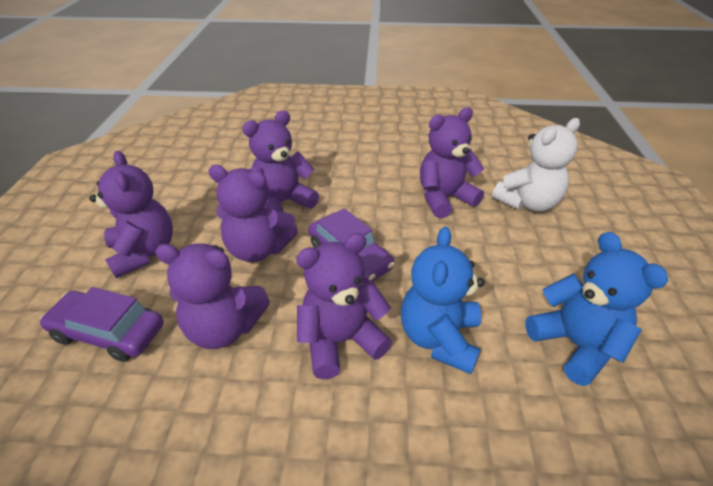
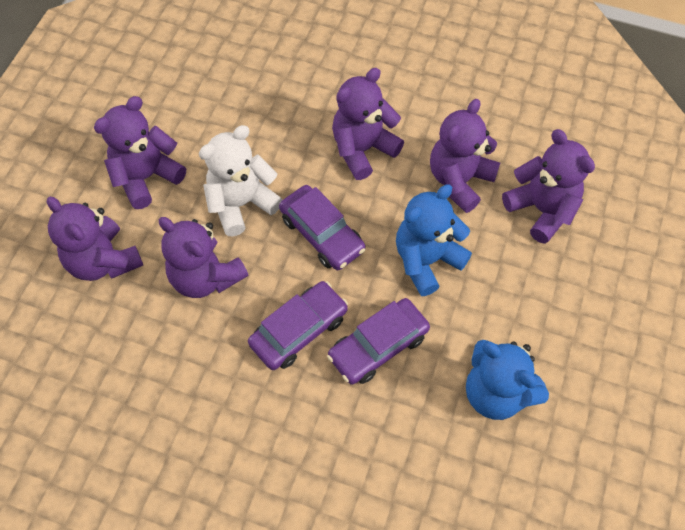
purple car: [40,287,164,362] [308,208,395,284] = 2 -> [248,281,348,370] [279,185,366,270] [327,298,430,385] = 3

